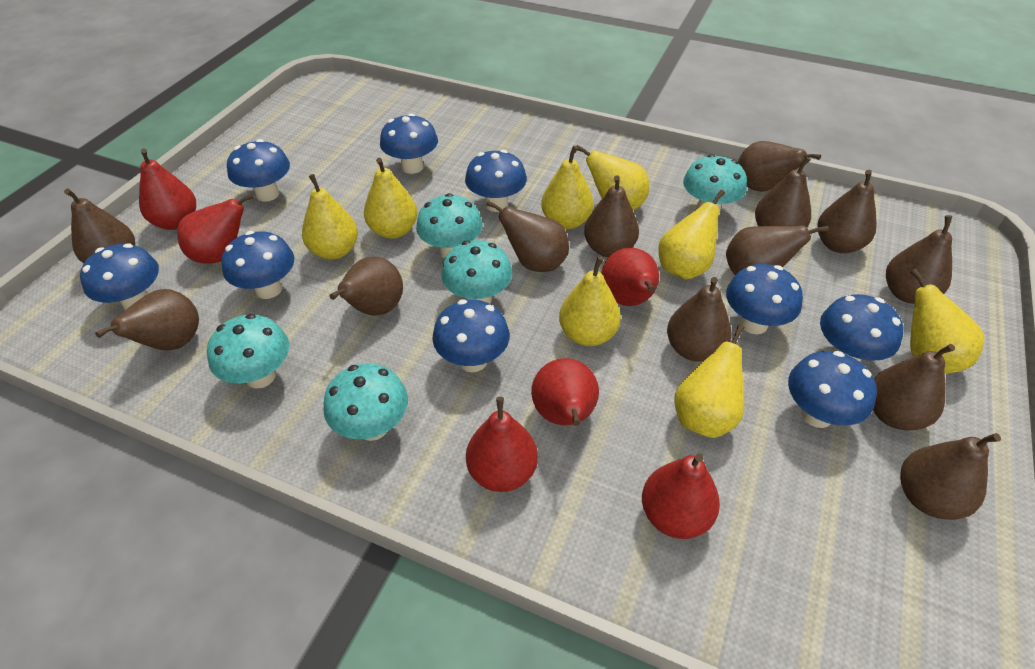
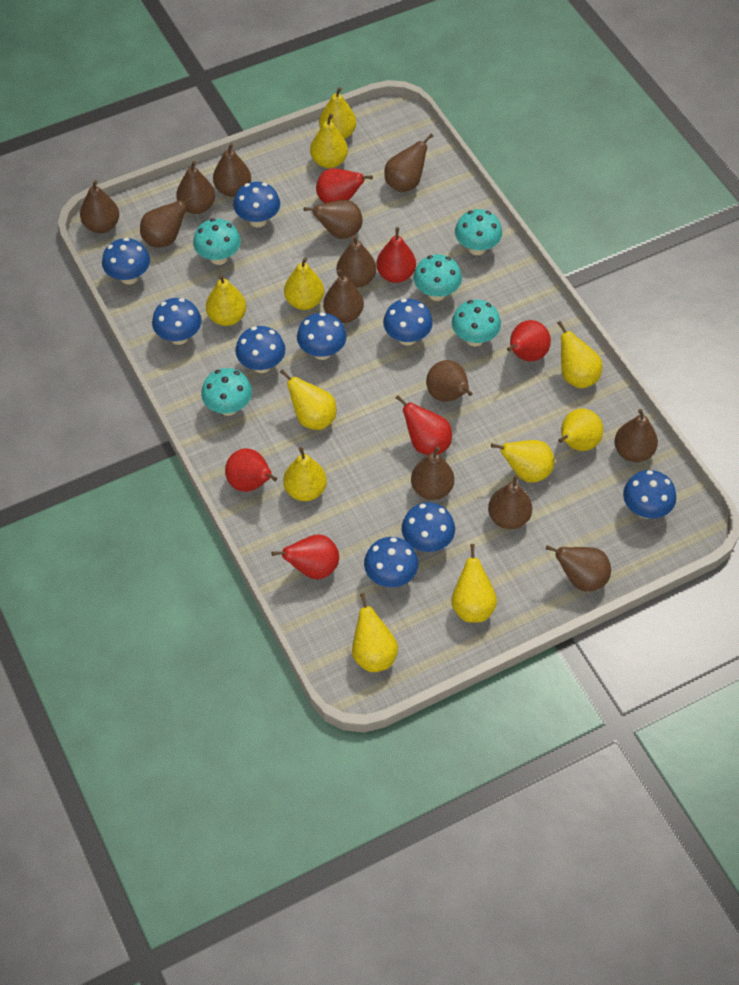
yellow pear: [302,174,358,260] [364,158,417,239] [541,146,594,229] [559,257,621,346] [577,145,649,210] [658,190,725,280] [674,324,745,438] [910,269,984,374] = 8 -> [206,275,246,326] [280,369,336,430] [283,447,327,501] [284,257,324,310] [310,114,348,168] [319,87,356,139] [352,593,398,672] [452,544,497,623] [491,440,555,482] [557,321,603,388] [558,408,603,451] = 11

